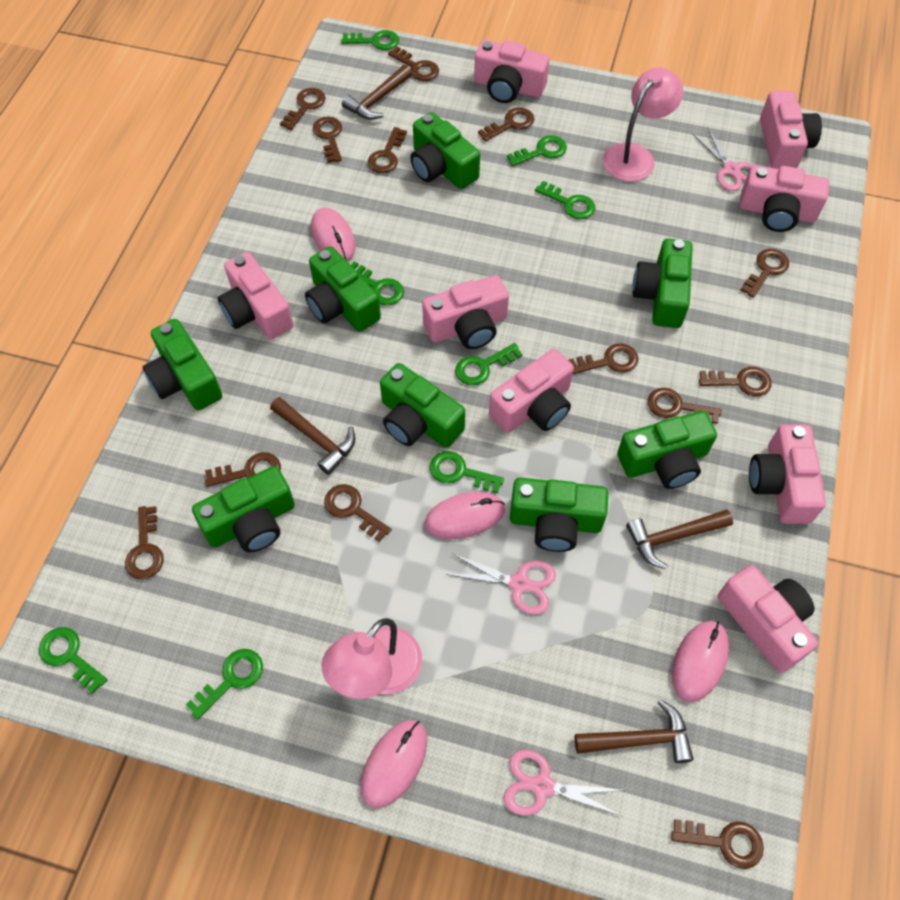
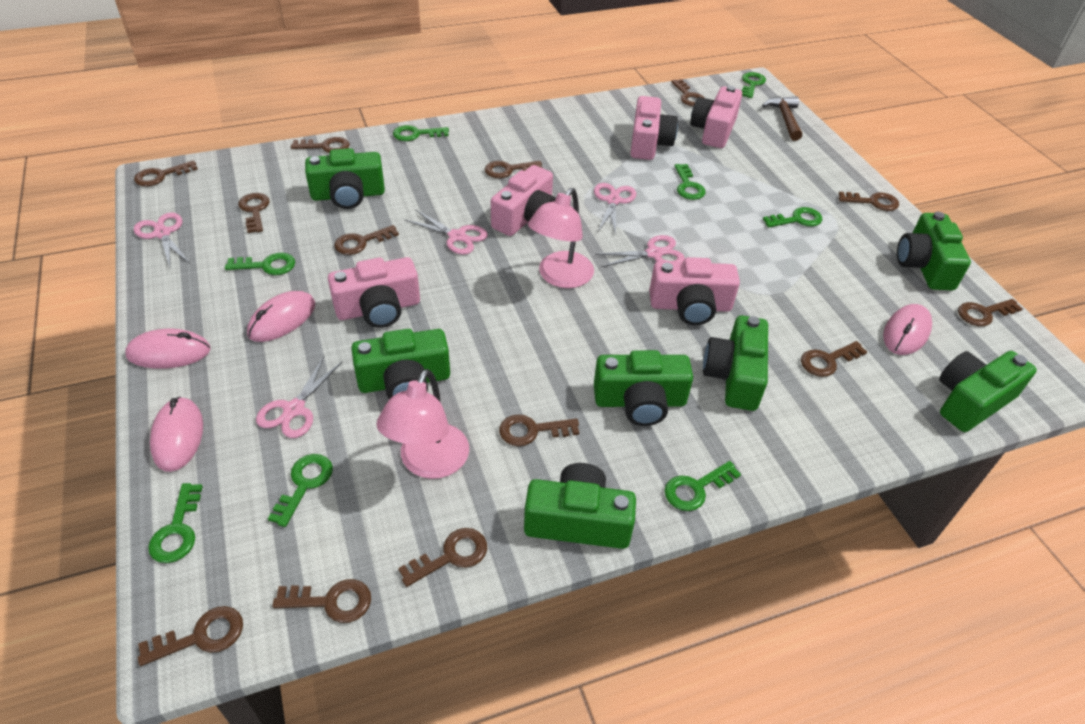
brown hammer: [270,397,355,475] [342,65,412,120] [575,699,694,763] [626,510,733,569] = 4 -> [762,96,802,141] = 1
green camera: [143,319,222,410] [192,466,295,552] [305,246,381,332] [380,363,465,448] [410,112,480,189] [510,477,608,552] [617,411,717,489] [632,238,693,328] = 8 -> [305,148,385,209] [351,329,450,400] [524,463,636,549] [594,350,693,426] [703,315,768,411] [897,212,971,290] [939,351,1037,432] = 7
pink camera: [218,252,294,339] [422,275,509,349] [474,40,549,103] [489,349,574,433] [718,565,818,673] [740,165,829,232] [749,424,826,524] [760,91,822,169] = 8 -> [328,257,420,328] [491,165,556,236] [630,96,678,160] [649,257,740,325] [690,86,742,148] = 5
pink scissors: [446,554,556,615] [504,750,622,816] [693,128,753,191] = 3 -> [134,212,190,268] [256,357,343,438] [405,210,488,255] [594,183,636,235] [595,235,685,267] = 5

